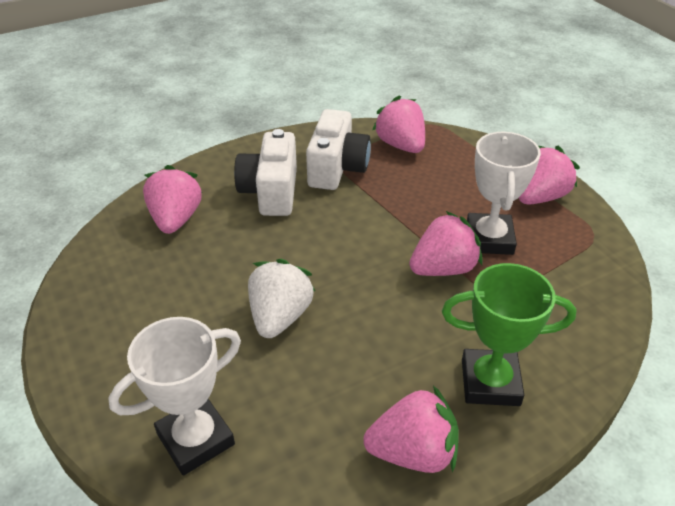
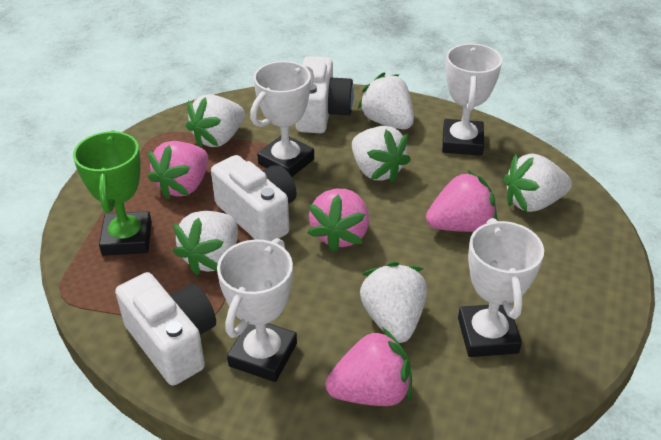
pink strawberry: [143,165,202,234] [363,385,459,473] [372,95,425,153] [409,211,483,276] [519,146,580,205] = 5 -> [148,141,208,200] [308,189,369,252] [326,327,412,406] [426,170,497,232] = 4
white camera: [234,129,297,216] [306,109,371,190] = 2 -> [115,272,216,386] [211,155,297,241] [296,56,354,133] = 3
white strawberry: [248,259,316,338] = 1 -> [173,211,238,275] [186,94,245,148] [352,126,411,183] [358,72,414,129] [360,262,427,343] [503,154,572,212] = 6
white trophy: [108,317,241,475] [467,131,541,255] = 2 -> [217,238,297,382] [250,61,314,177] [442,44,502,156] [458,218,544,357] = 4

